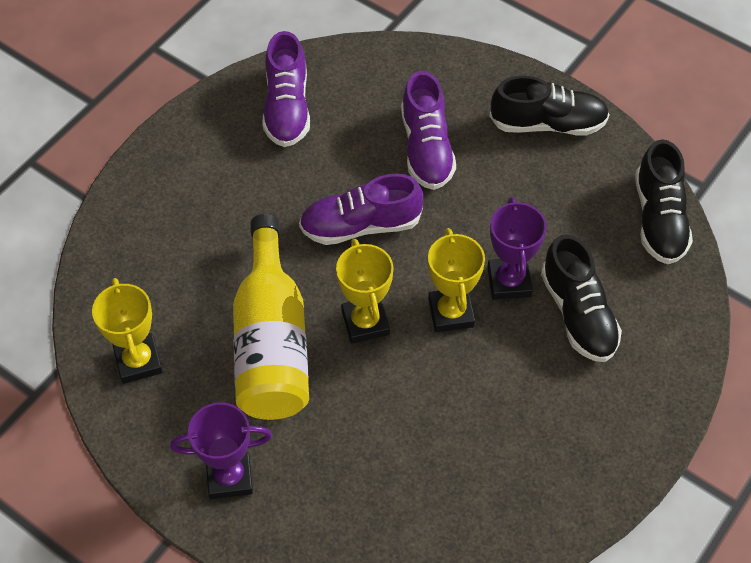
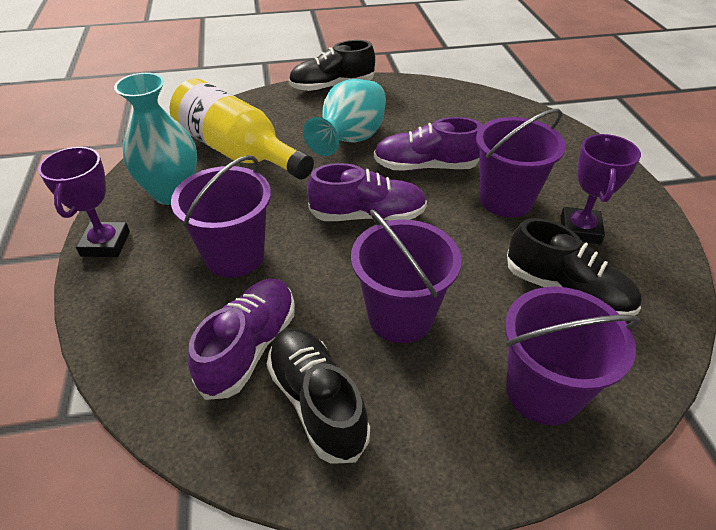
purple bucket: none = 0 -> [171,155,271,277] [351,209,462,343] [476,109,566,217] [505,287,640,425] = 4
turquoise vase: none = 0 -> [114,73,197,205] [303,79,386,156] = 2
yellow trophy: [92,278,163,384] [336,239,394,344] [428,228,485,332] = 3 -> none = 0

